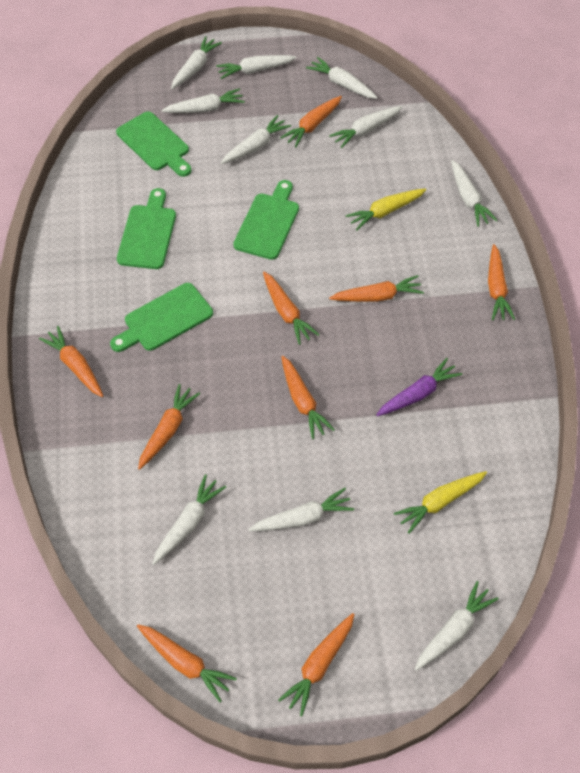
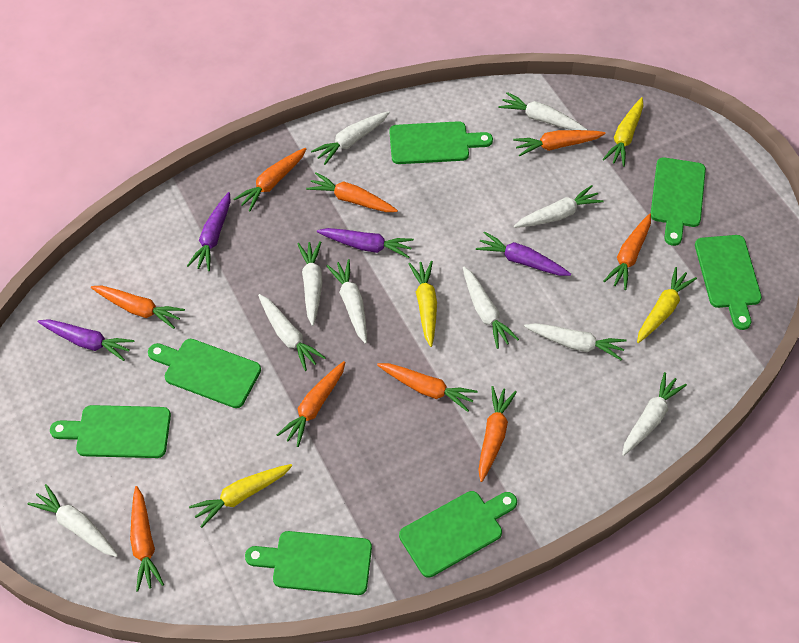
green cutting board: [110,283,213,352] [116,111,191,177] [117,188,176,269] [233,180,299,260] = 4 -> [50,405,171,458] [148,339,261,408] [245,531,372,595] [389,121,493,164] [399,491,517,578] [650,157,706,246] [695,235,762,330] = 7
purple carrot: [376,358,462,416] = 1 -> [38,319,134,361] [187,192,231,271] [317,228,414,258] [476,232,571,276] = 4
yellow carrot: [345,188,426,230] [394,471,487,534] = 2 -> [189,464,292,528] [409,261,437,347] [603,97,643,167] [637,267,697,343] = 4

